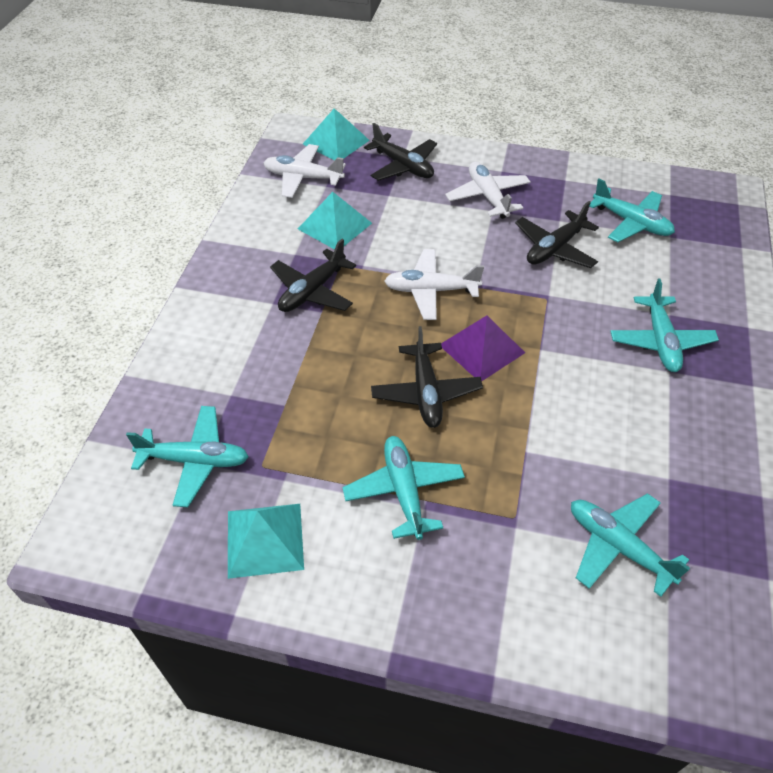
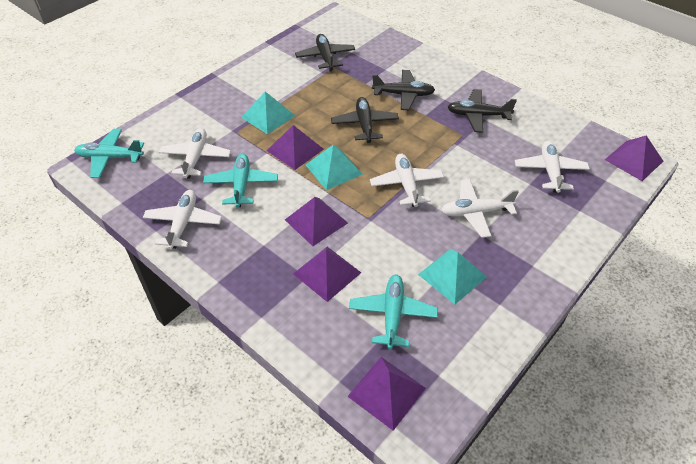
purple pyramid: [441,315,525,381] = 1 -> [267,125,324,170] [285,197,348,246] [293,247,361,302] [347,357,426,431] [605,136,663,181] = 5
turquoise plane: [126,406,249,507] [343,436,465,540] [571,493,690,597] [589,179,675,242] [610,279,719,372] = 5 -> [74,129,144,178] [203,153,278,208] [349,275,438,350] = 3
white plane: [263,144,346,198] [384,249,484,320] [445,162,531,219] = 3 -> [143,190,222,250] [159,128,231,179] [370,154,444,207] [441,179,519,238] [515,141,590,193] = 5

